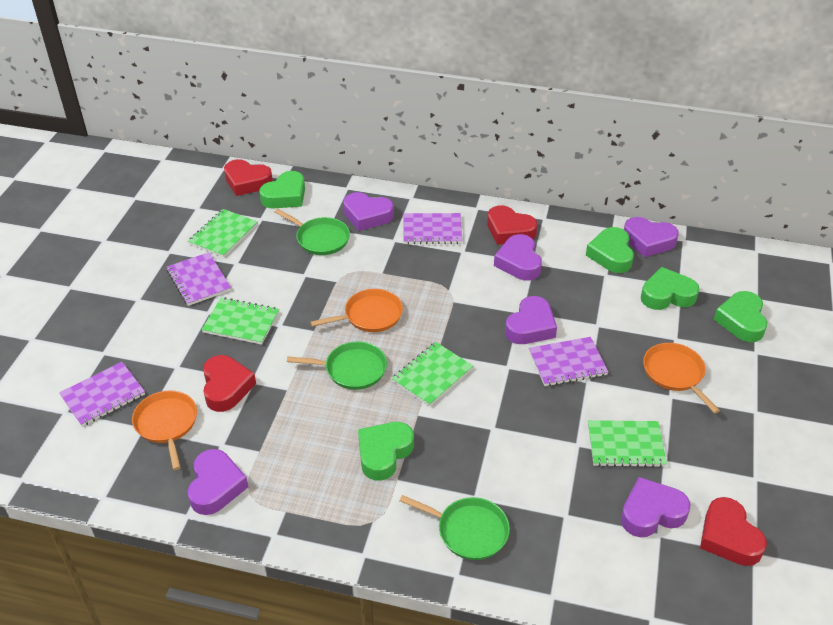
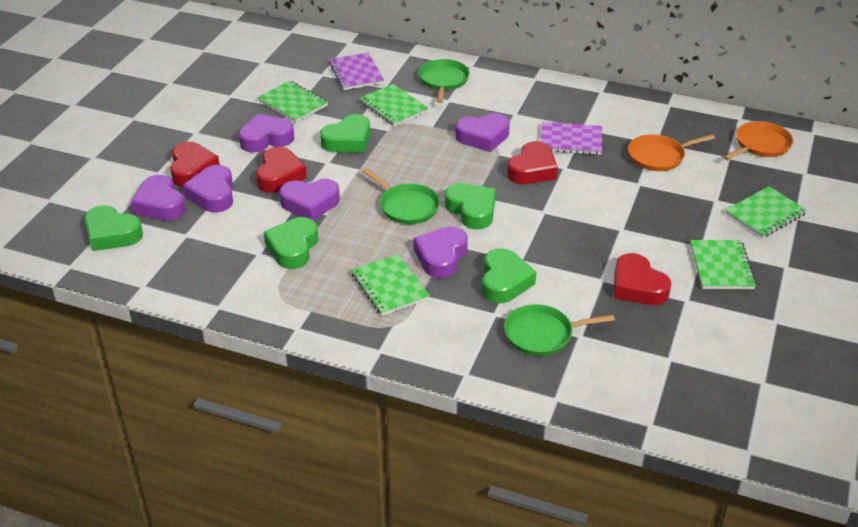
green notebook: [188,209,258,258] [202,297,279,345] [392,342,473,407] [588,420,667,468] = 4 -> [257,81,328,122] [351,254,430,316] [359,84,429,126] [690,240,756,289] [725,186,807,238] = 5
orange pan: [132,390,197,470] [310,289,403,332] [643,343,720,413] = 3 -> [628,134,715,171] [723,121,793,160] = 2
purple notebook: [59,362,145,427] [167,252,231,306] [403,213,462,244] [529,337,608,386] = 4 -> [329,53,384,90] [541,122,602,155] = 2

